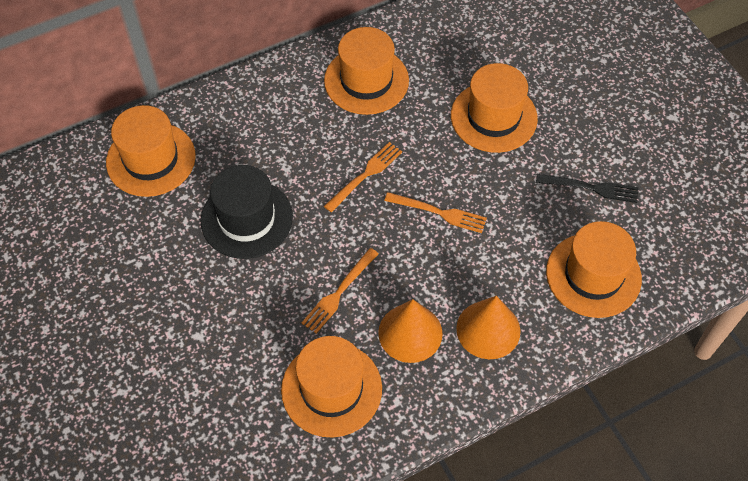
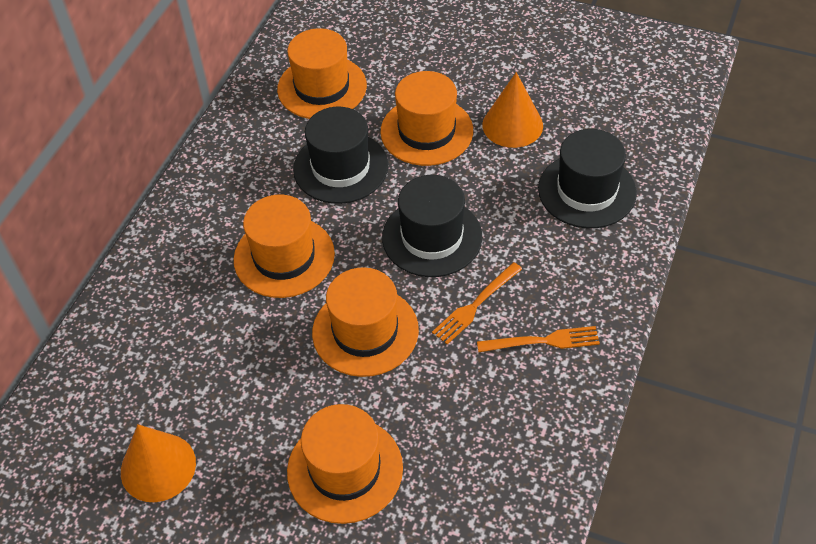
black fork: [536,174,639,203] = 1 -> none = 0
black hat: [200,165,293,259] = 1 -> [293,107,388,204] [382,175,482,277] [538,129,637,229] = 3
orange fork: [301,248,379,334] [324,142,402,213] [384,192,487,233] = 3 -> [432,262,522,345] [477,326,600,352] = 2

